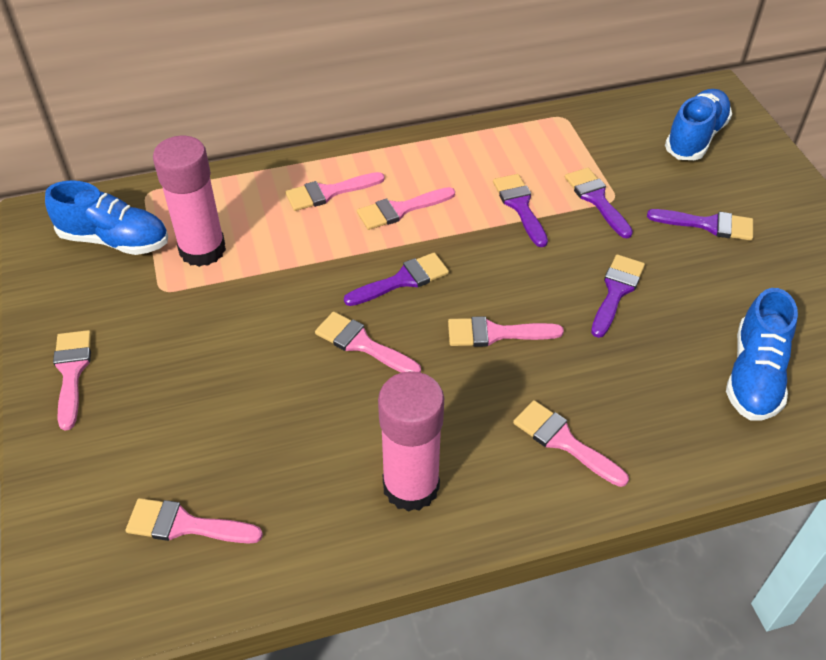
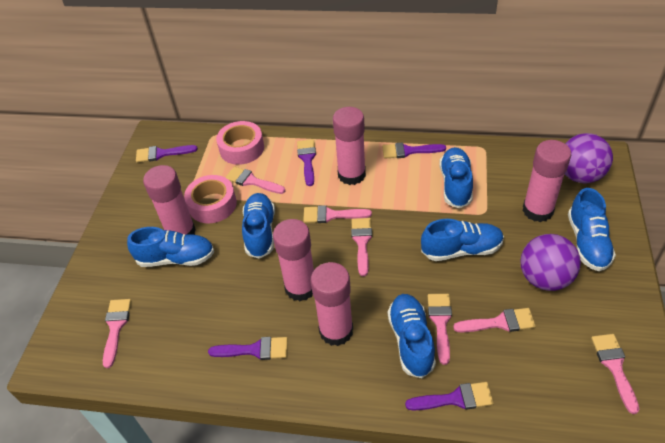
blue shoe: [45,180,168,255] [665,89,732,160] [726,288,798,420] = 3 -> [127,227,214,267] [242,193,275,259] [388,294,436,378] [421,219,504,261] [439,147,473,208] [568,188,616,271] = 6
pink glue stick: [153,136,226,267] [378,371,444,512] = 2 -> [143,165,196,235] [273,219,314,301] [311,262,353,346] [333,107,366,185] [523,140,571,222] = 5
pink tape: none = 0 -> [184,175,237,223] [216,121,264,165] = 2
purple ball: none = 0 -> [520,234,581,291] [565,133,613,183] = 2

